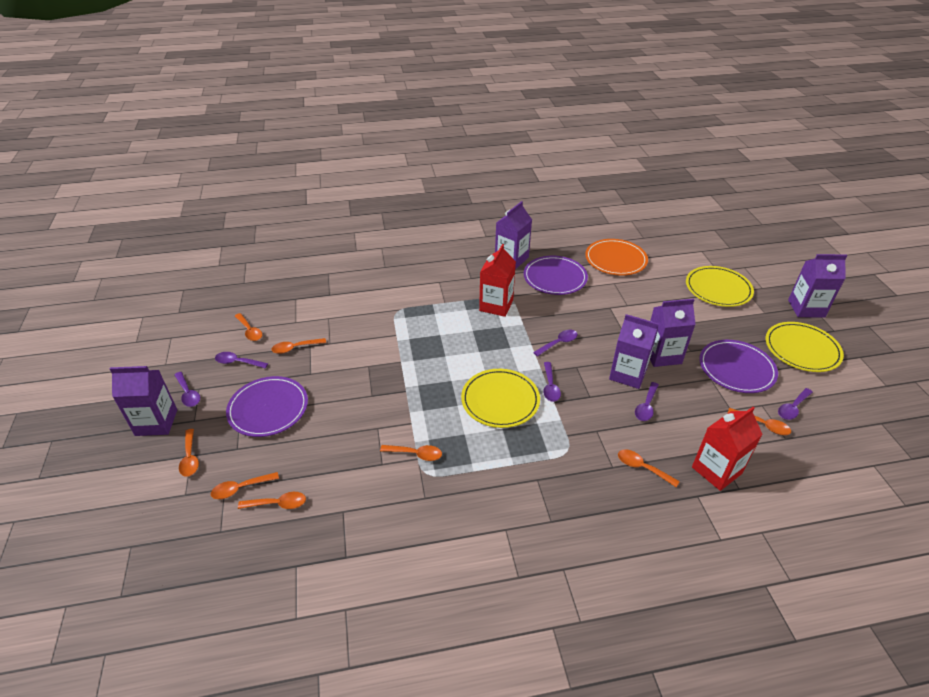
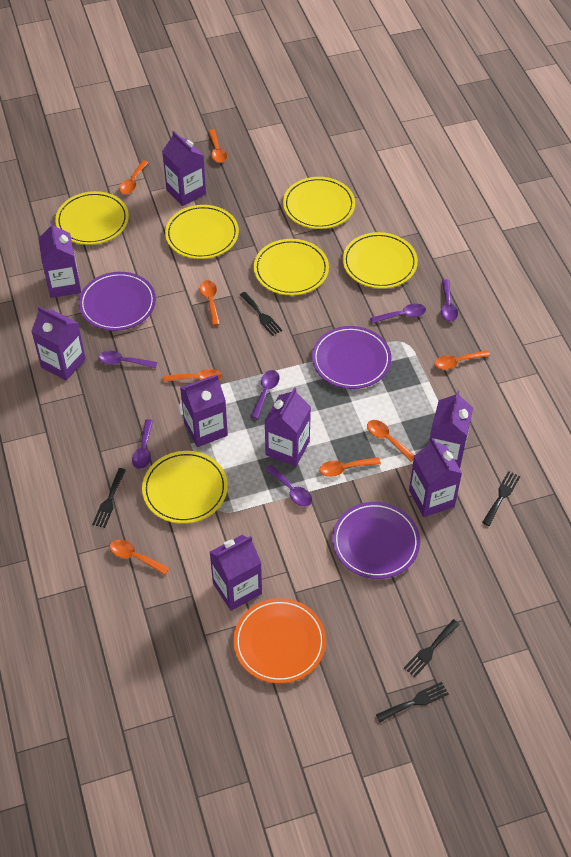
black fork: none = 0 -> [92,468,126,528] [240,292,282,336] [376,682,449,722] [404,619,460,677] [482,471,520,526] = 5
purple carton: [110,366,177,436] [495,201,532,269] [609,314,659,389] [650,299,696,367] [788,254,847,318] = 5 -> [31,306,86,381] [38,221,81,298] [162,131,206,206] [180,374,228,447] [210,535,262,611] [265,387,311,467] [409,438,462,517] [429,391,473,469] = 8
red carton: [479,244,516,317] [692,407,763,491] = 2 -> none = 0
yellow plate: [461,369,540,428] [686,266,754,307] [766,322,844,372] = 3 -> [55,191,129,245] [142,451,228,524] [165,205,239,259] [254,239,329,295] [283,177,355,229] [343,232,418,289] = 6

